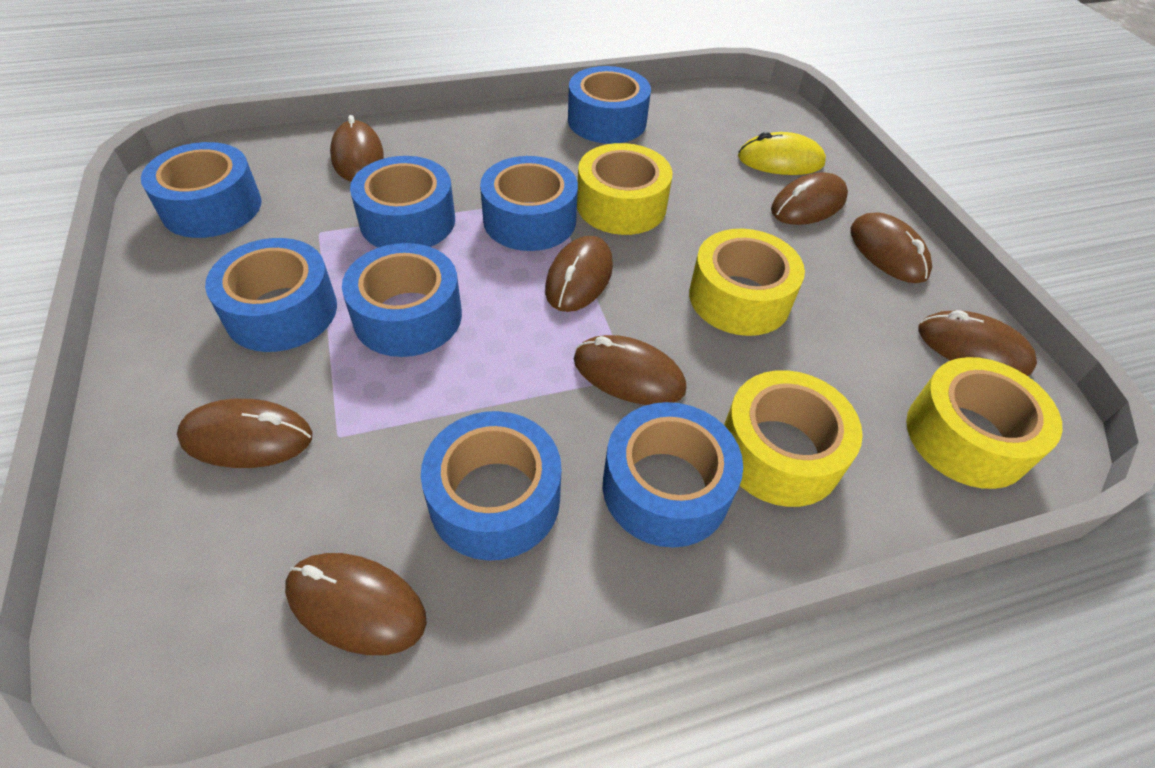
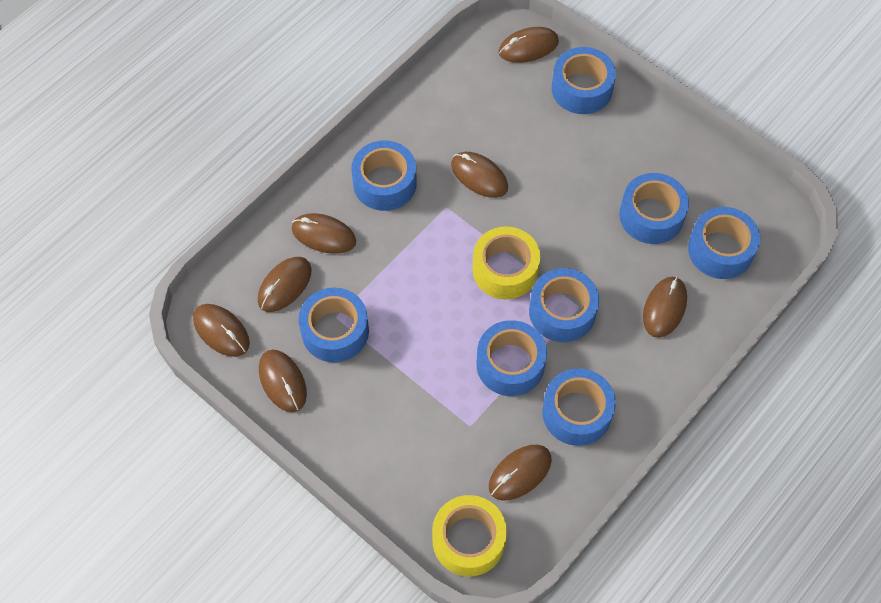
yellow mouse: [738,132,826,175] = 1 -> none = 0
yellow tape: [577,143,673,235] [689,229,805,336] [724,370,863,507] [906,357,1062,489] = 4 -> [432,495,507,576] [473,226,540,300] = 2

